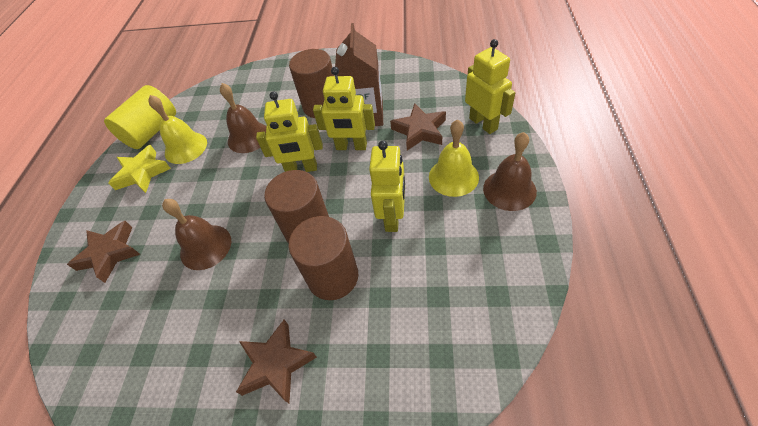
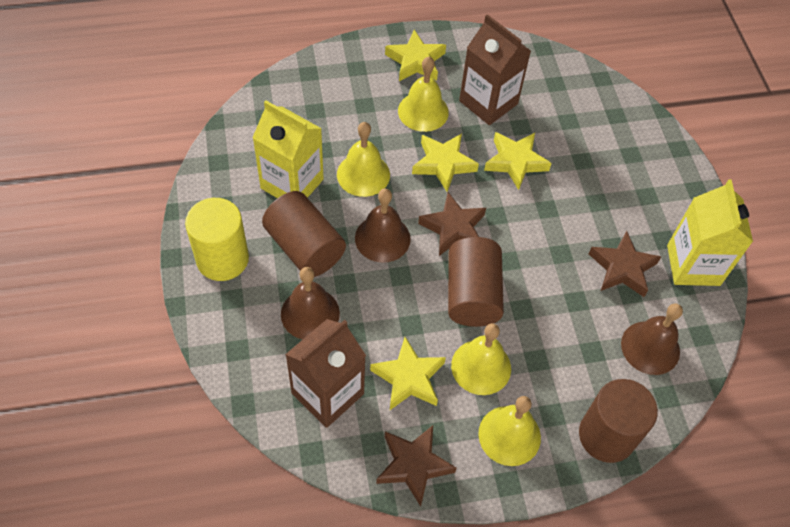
brown carton: [335,23,383,126] = 1 -> [285,319,366,428] [459,14,531,125] = 2
yellow bell: [148,95,207,164] [429,119,479,197] = 2 -> [337,122,390,197] [398,57,449,132] [451,323,511,395] [478,396,541,466] = 4
yellow carton: none = 0 -> [252,101,324,198] [667,179,753,286] = 2
yellow robot: [256,91,323,172] [313,67,375,150] [369,141,405,232] [465,39,515,134] = 4 -> none = 0
yellow star: [108,145,171,193] = 1 -> [370,337,446,410] [385,30,446,81] [412,134,479,192] [484,132,552,190] = 4

